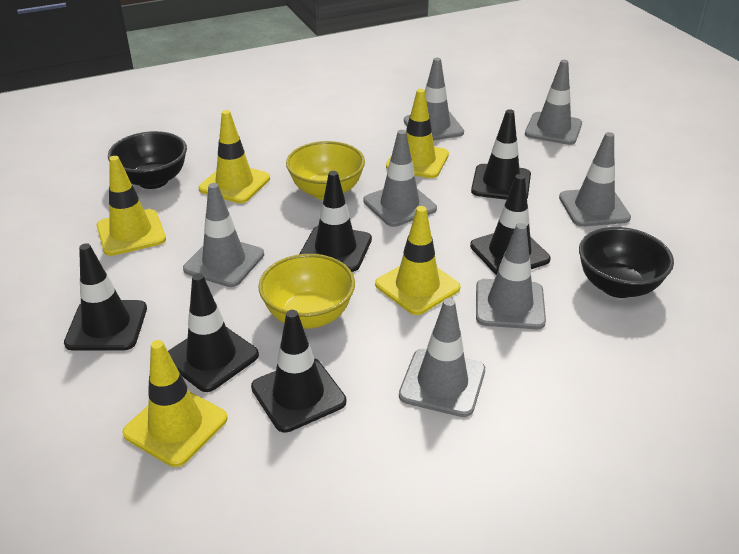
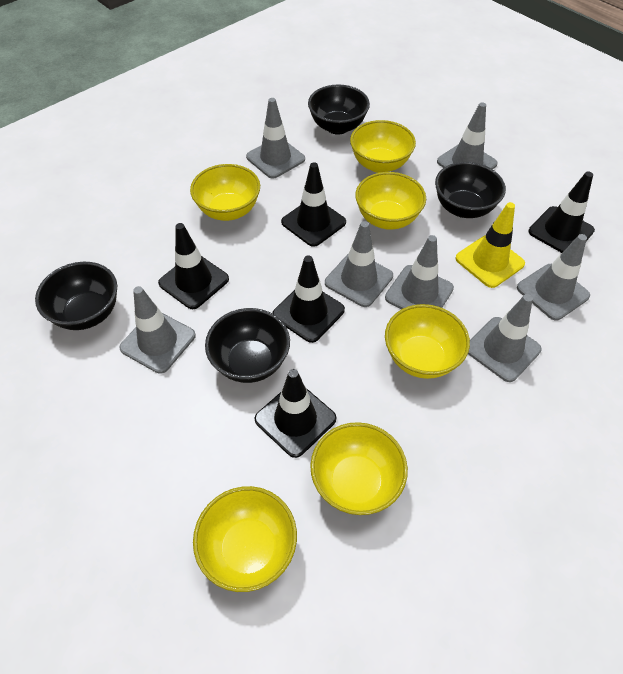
black bowl: [108,131,187,189] [579,227,674,298] = 2 -> [35,262,117,330] [205,308,290,383] [308,84,370,135] [435,162,506,218] = 4
black traffic cone: [64,243,147,351] [168,273,259,392] [251,310,346,433] [300,171,372,272] [470,174,551,275] [471,109,531,200] = 6 -> [158,223,229,309] [255,369,337,458] [272,255,345,343] [281,162,346,247] [528,172,595,253] = 5
yellow bowl: [258,254,355,329] [286,141,365,200] = 2 -> [190,164,260,221] [193,486,297,592] [310,422,408,515] [350,120,416,173] [355,172,426,230] [385,304,470,379] = 6
yellow traffic cone: [97,156,166,256] [122,340,228,467] [199,110,270,203] [375,206,461,315] [386,89,449,178] = 5 -> [455,202,525,288] = 1

